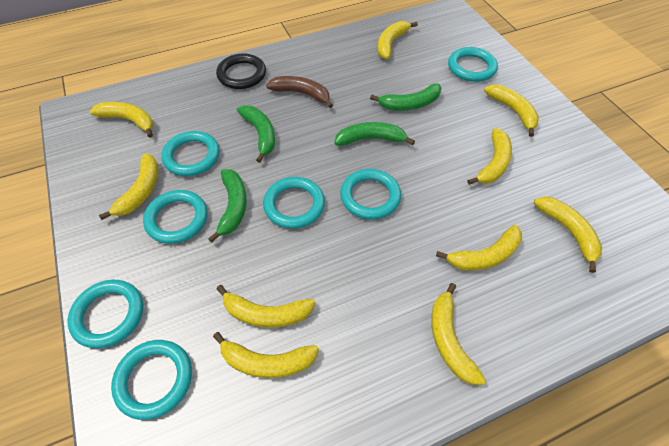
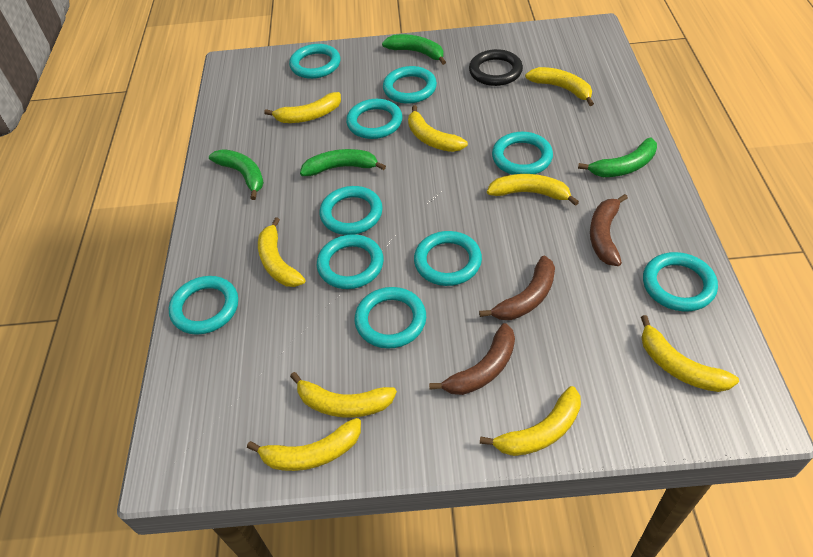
brown banana: [266,76,333,108] = 1 -> [429,323,515,395] [479,256,555,320] [590,194,628,266] = 3
turquoise ring: [68,280,143,348] [111,340,192,420] [143,190,208,244] [161,131,220,176] [263,177,325,229] [340,169,401,219] [448,47,498,82] = 7 -> [169,276,238,335] [289,44,340,79] [317,234,384,289] [320,186,383,235] [346,99,402,139] [355,287,426,349] [383,66,437,104] [414,231,482,286] [492,132,553,175] [643,252,718,311] = 10
yellow banana: [90,102,153,138] [99,154,158,220] [213,332,319,378] [216,285,315,328] [378,21,418,59] [431,283,486,385] [436,225,522,271] [467,128,512,185] [484,85,539,137] [534,197,602,273] = 10 -> [247,418,361,471] [258,217,305,287] [264,92,341,123] [290,372,397,418] [408,105,468,152] [480,386,581,456] [487,174,579,206] [525,67,594,106] [641,315,739,392] = 9

